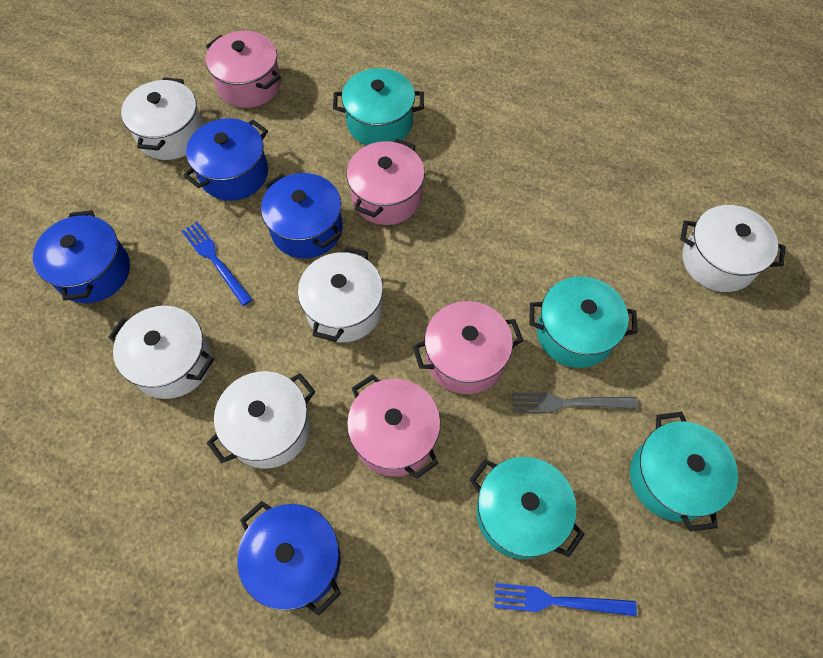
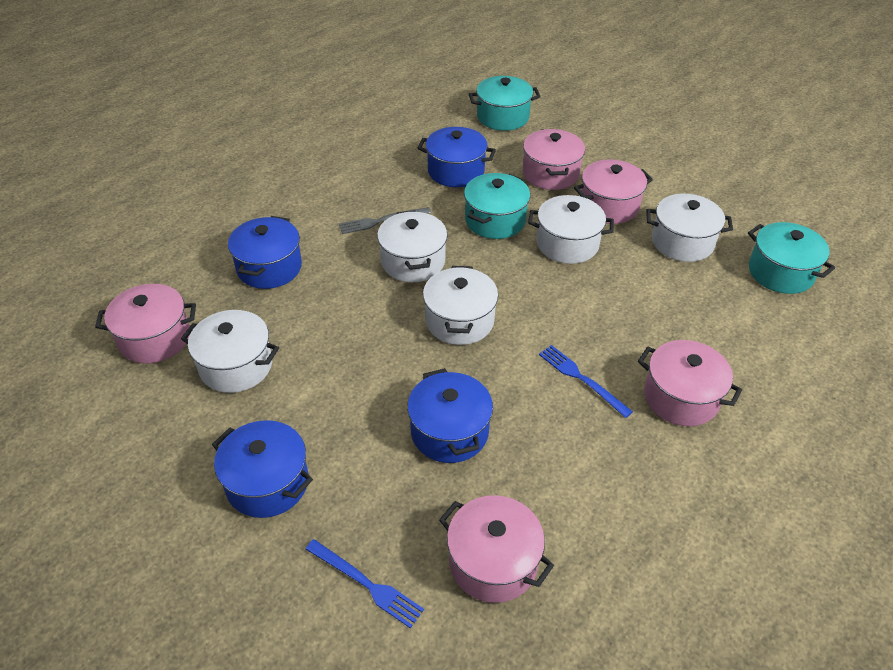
pink pot: [206,31,281,108] [346,138,425,225] [347,374,441,479] [413,301,523,394] = 4 -> [95,284,196,363] [439,495,554,603] [523,129,585,190] [574,159,653,224] [638,340,742,426] = 5
turquoise pot: [333,68,424,145] [469,457,585,559] [530,277,638,368] [630,412,738,532] = 4 -> [464,173,530,239] [469,76,541,131] [748,222,835,294] = 3

